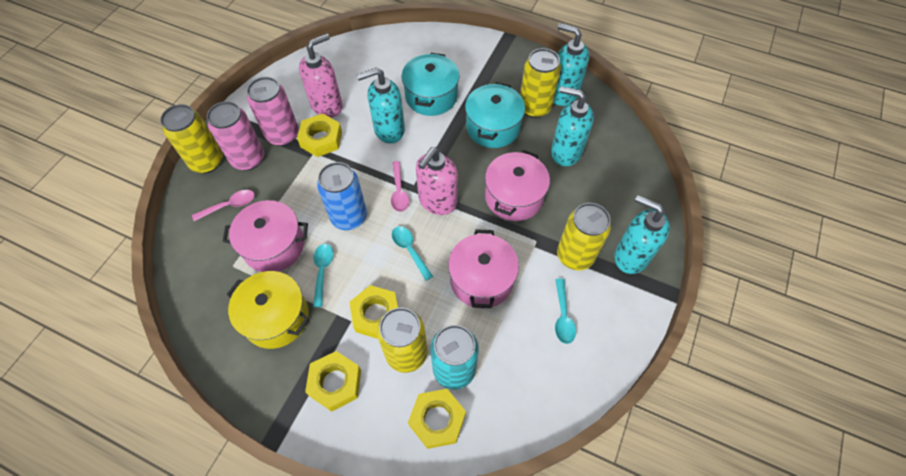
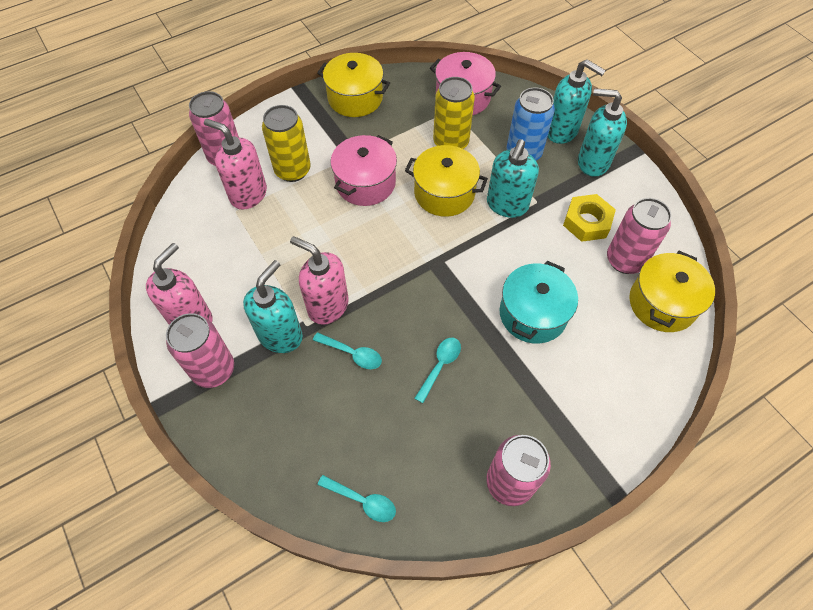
pink can: [207,101,264,171] [247,77,299,146] = 2 -> [166,313,234,388] [189,91,239,166] [486,435,551,506] [607,198,672,274] = 4
pink pot: [222,200,308,272] [448,229,519,308] [485,150,550,221] = 3 -> [330,135,397,206] [430,52,501,115] = 2
pink soap dispenser: [299,33,343,118] [416,147,458,215] = 2 -> [146,243,213,325] [204,119,267,209] [290,236,349,325] = 3
pink spoon: [192,190,255,221] [391,161,409,212] = 2 -> none = 0
turquoise can: [430,325,479,389] = 1 -> none = 0
turquoise pot: [402,53,460,116] [465,82,525,148] = 2 -> [499,261,578,343] = 1
yellow can: [160,104,223,173] [377,308,428,373] [520,48,561,118] [557,203,611,270] = 4 -> [262,105,311,182] [433,77,475,149] = 2
yellow nut: [297,113,342,157] [305,351,361,412] [349,285,398,339] [408,389,466,449] = 4 -> [563,194,616,242] = 1
yellow pot: [227,271,309,349] = 1 -> [317,53,390,117] [405,145,488,217] [629,251,715,332] = 3

